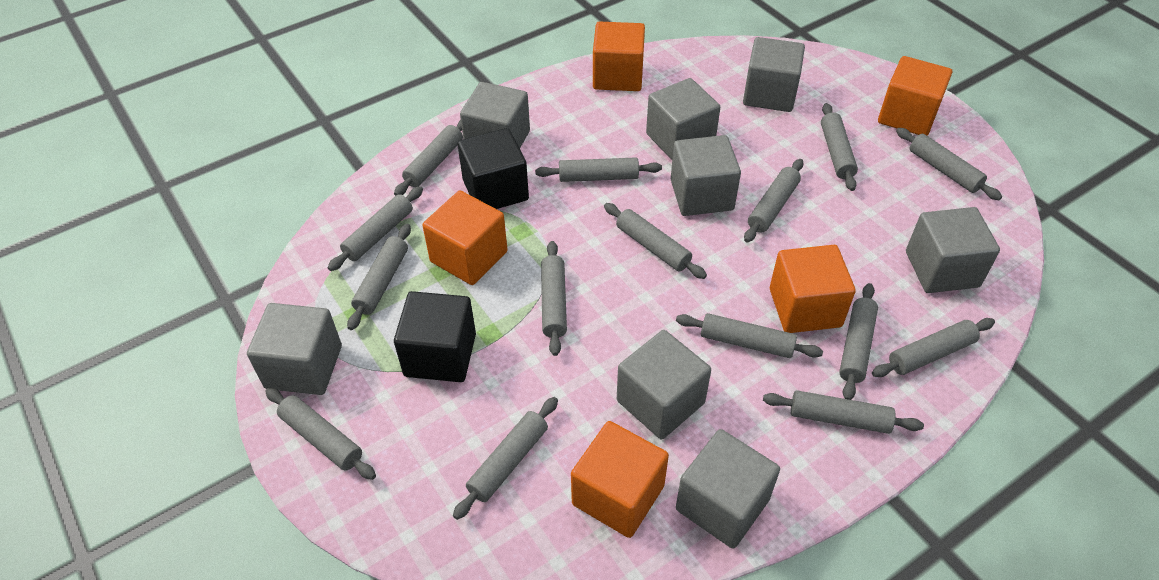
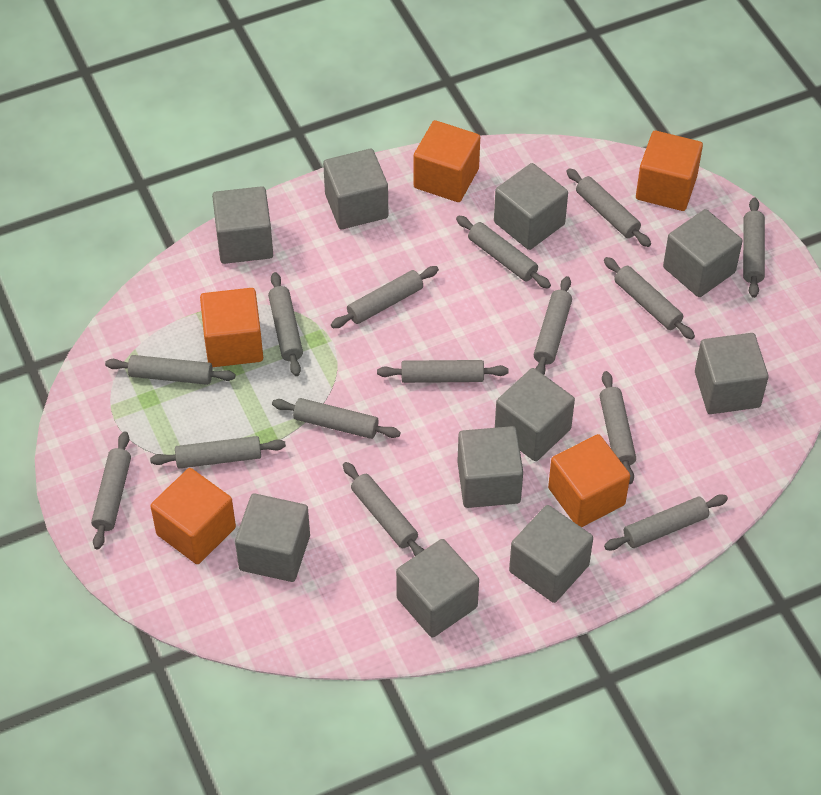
black cube: [394,291,476,382] [458,128,529,209] = 2 -> none = 0
grey cube: [247,303,342,395] [460,82,530,148] [617,330,711,439] [646,78,720,160] [671,135,741,216] [676,429,780,549] [743,37,805,112] [906,207,1000,293] = 8 -> [212,186,273,264] [235,493,310,582] [323,149,388,229] [396,539,479,638] [457,426,523,508] [494,163,568,250] [495,368,575,461] [509,505,593,603] [663,209,742,297] [695,333,769,414] = 10

